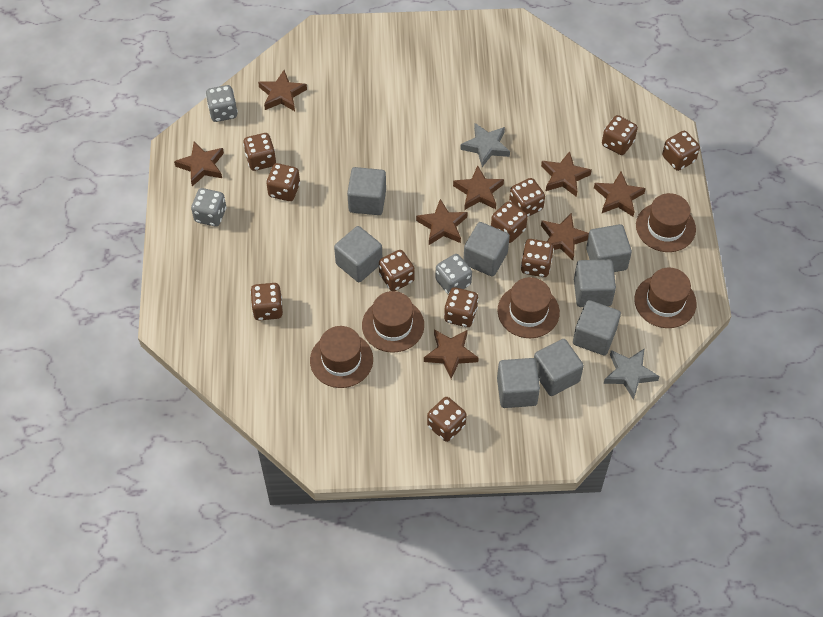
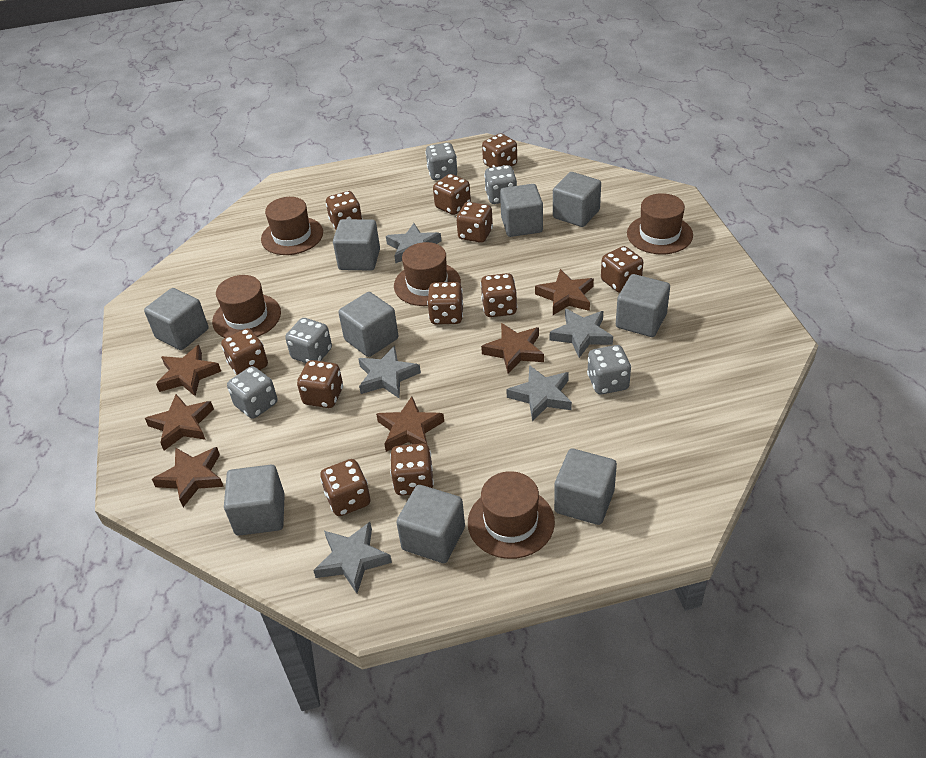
brown star: [174,141,224,187] [258,70,307,111] [416,199,468,245] [424,330,479,379] [453,165,504,210] [541,151,592,197] [541,213,589,260] [594,171,646,216] = 8 -> [145,394,214,450] [152,447,224,507] [156,345,221,396] [376,396,444,452] [481,323,544,374] [535,269,594,315] = 6
grey cube: [334,226,382,282] [347,167,386,215] [463,222,510,277] [497,358,540,408] [534,339,584,396] [573,300,621,355] [574,259,616,307] [586,224,632,272] = 8 -> [144,288,208,350] [224,465,285,536] [333,219,380,271] [338,292,398,357] [396,485,465,563] [500,184,543,237] [553,172,601,227] [554,449,617,525] [616,274,670,337] = 9
grey dice: [191,188,226,226] [206,85,238,122] [435,254,472,294] = 3 -> [227,366,277,419] [285,318,332,363] [425,143,457,180] [484,165,517,204] [587,345,631,394] = 5
grey star: [460,123,510,167] [604,348,660,400] = 2 -> [313,522,392,593] [358,346,421,398] [386,223,441,263] [506,365,572,421] [550,309,613,358] = 5

